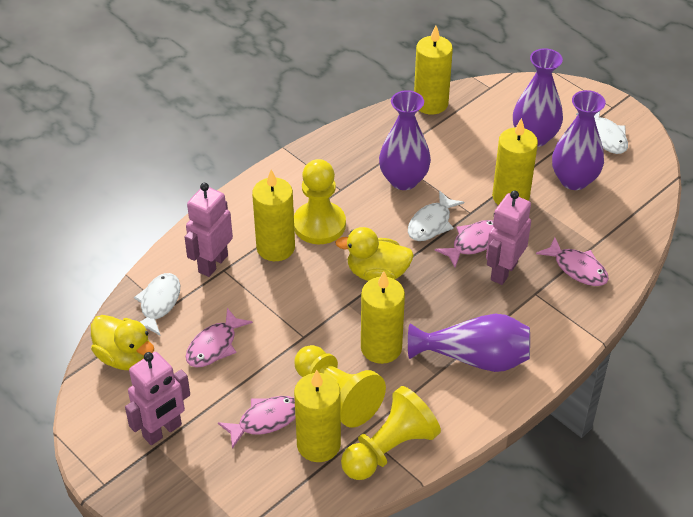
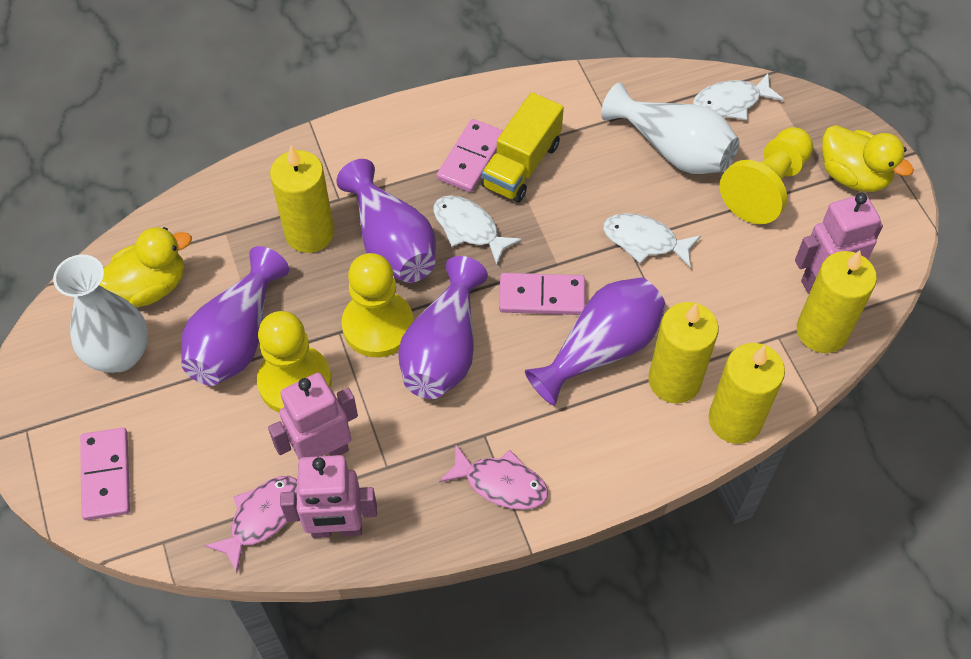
pink domino: none = 0 -> [80,428,130,520] [437,119,503,192] [499,273,585,315] = 3
pink fish: [186,308,253,368] [218,396,295,449] [435,220,494,267] [536,237,609,286] = 4 -> [204,476,297,573] [439,445,548,510] = 2
white vase: none = 0 -> [53,255,148,373] [601,82,739,174] = 2
yellow candle: [252,170,295,261] [294,370,341,462] [361,271,405,364] [414,25,453,115] [492,118,538,205] = 5 -> [270,146,334,253] [648,302,719,404] [708,343,785,444] [797,250,877,353] = 4
yellow truck: none = 0 -> [481,92,564,202] = 1

